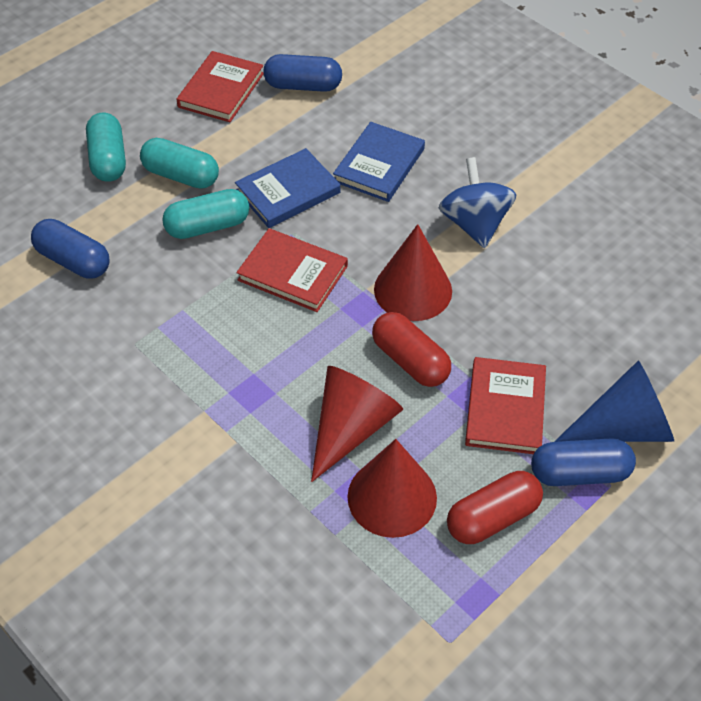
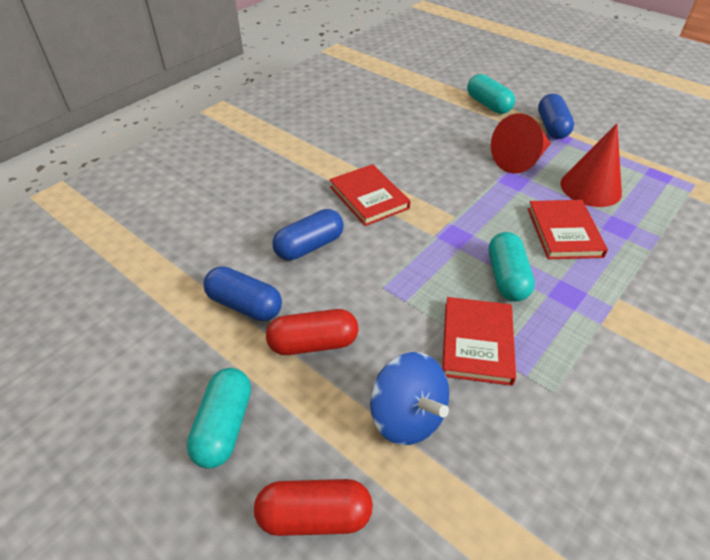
blue book: [235,148,340,228] [333,122,425,202] = 2 -> none = 0
blue cone: [555,360,674,442] = 1 -> none = 0
red cone: [311,366,403,482] [347,439,437,538] [374,224,452,321] = 3 -> [491,113,551,174] [560,123,622,207] = 2

